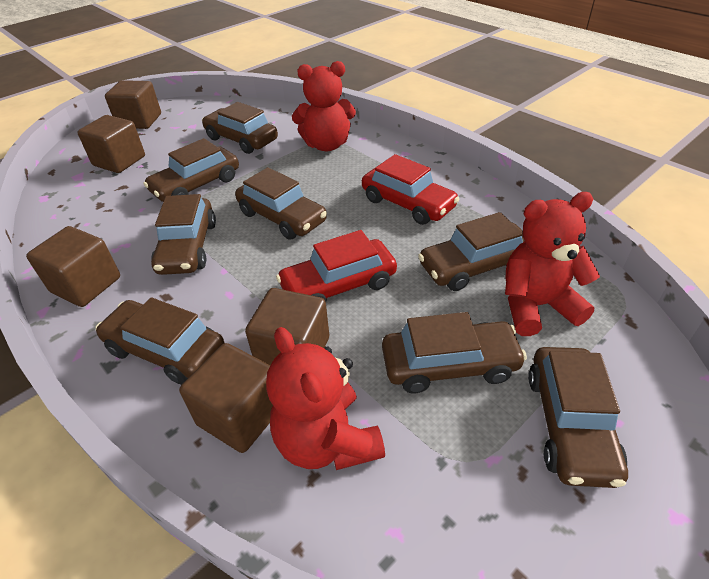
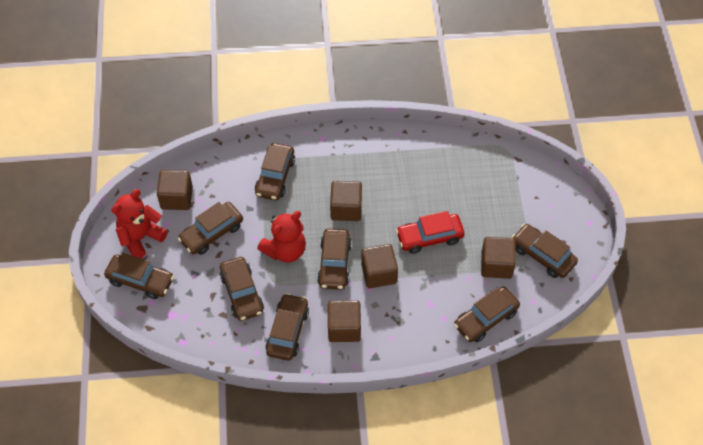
red car: [276,230,397,302] [362,154,459,225] = 2 -> [396,211,465,254] = 1
red teddy bear: [266,327,385,470] [292,61,356,151] [505,192,600,336] = 3 -> [111,189,167,258] [257,211,306,263] = 2

